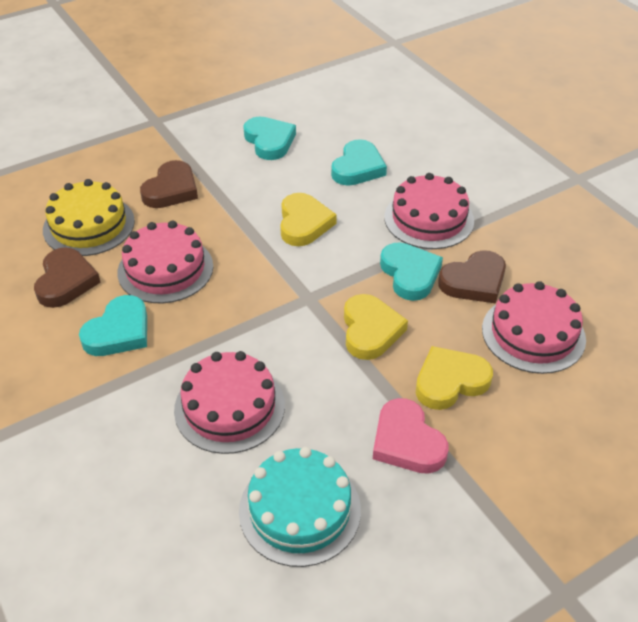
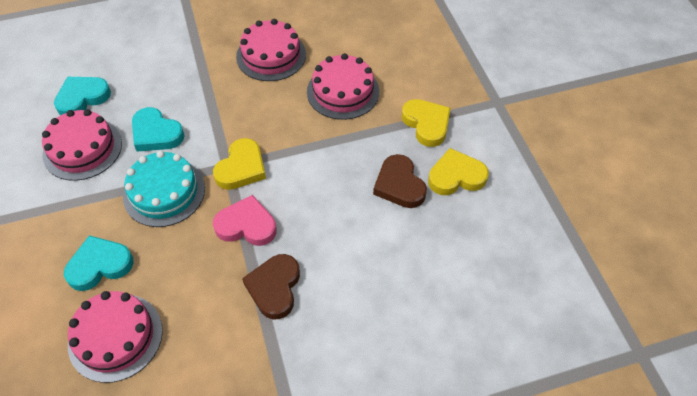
brown heart: [34,247,101,308] [140,160,198,208] [438,250,506,304] = 3 -> [242,254,300,319] [373,154,427,208] = 2
turquoise heart: [79,295,147,356] [243,117,296,160] [331,139,387,186] [380,242,443,301] = 4 -> [54,77,111,115] [64,235,134,291] [132,107,185,151] = 3
yellow cake: [43,179,135,256] = 1 -> none = 0

